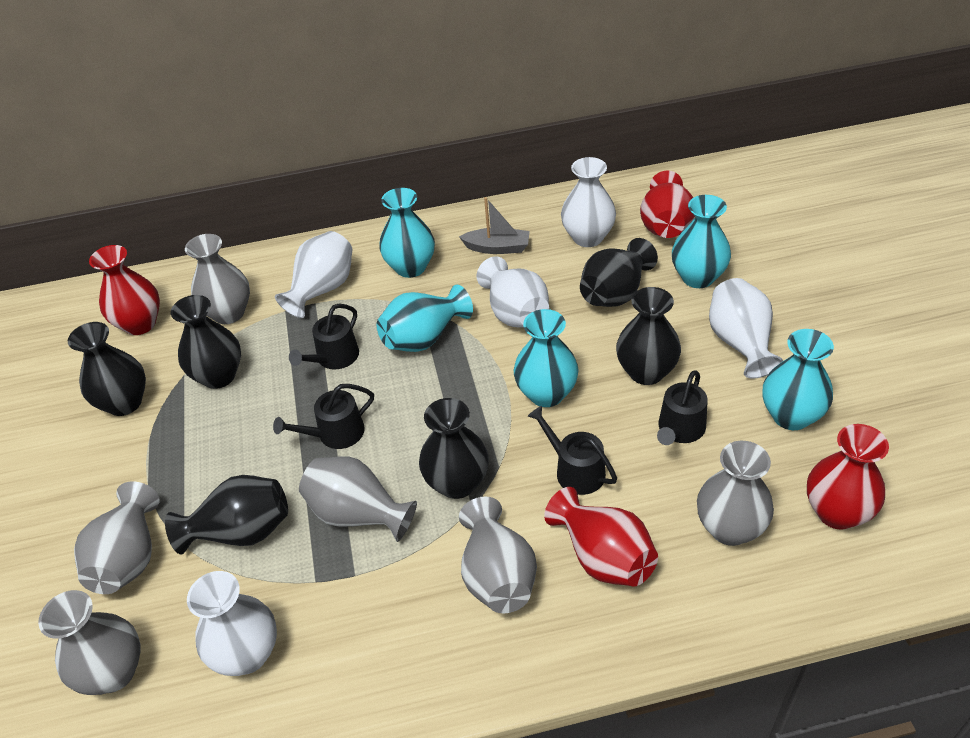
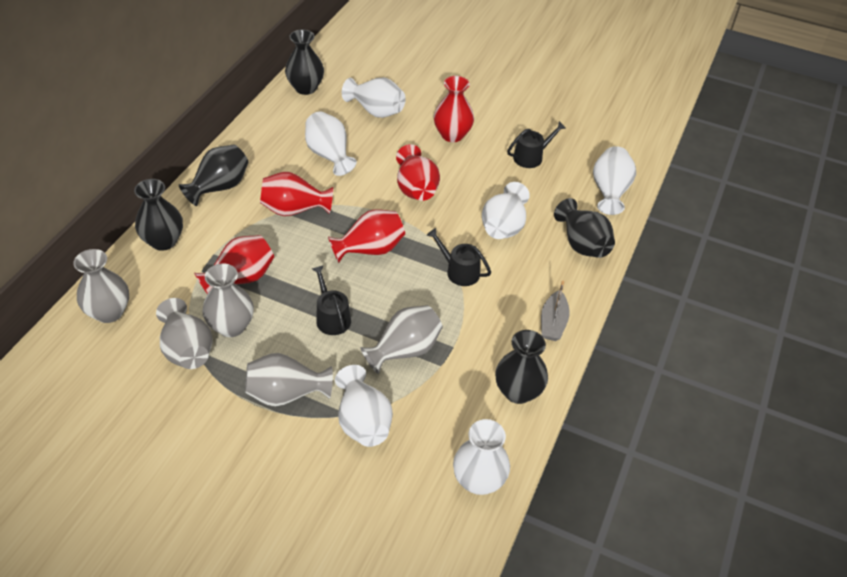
black vase: [68,322,146,416] [165,475,288,555] [171,295,241,389] [419,398,489,499] [580,238,658,307] [616,287,681,385] = 6 -> [134,179,183,251] [179,144,248,206] [285,29,324,95] [495,330,548,404] [554,198,615,258] = 5
black watering can: [273,384,374,449] [289,304,359,369] [528,406,617,495] [657,370,708,445] = 4 -> [312,265,351,335] [427,228,491,286] [507,121,566,168] = 3
grey vase: [38,590,141,695] [74,482,160,594] [185,234,250,324] [299,456,417,542] [459,496,537,613] [697,441,774,546] = 6 -> [73,249,129,323] [156,298,213,369] [202,263,254,337] [245,353,333,407] [361,305,443,374] = 5
red vase: [89,245,160,335] [544,487,658,587] [640,171,695,238] [807,424,889,530] = 4 -> [194,235,274,295] [260,172,333,216] [328,209,405,263] [396,144,440,201] [434,76,474,142] = 5
turquoise vase: [377,285,473,352] [379,188,435,278] [514,309,579,407] [672,195,731,288] [763,329,834,430] = 5 -> none = 0
white vase: [187,571,277,676] [275,231,353,318] [477,256,549,328] [561,157,616,247] [709,278,783,379] = 5 -> [305,111,357,176] [335,365,393,447] [342,77,406,118] [453,419,510,495] [482,182,530,239] [593,146,636,215] = 6

